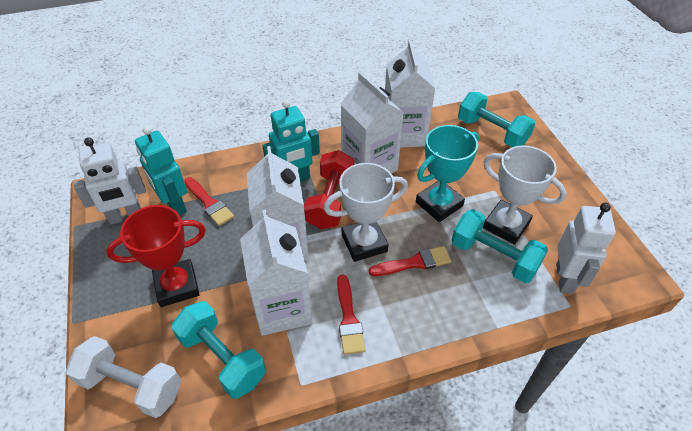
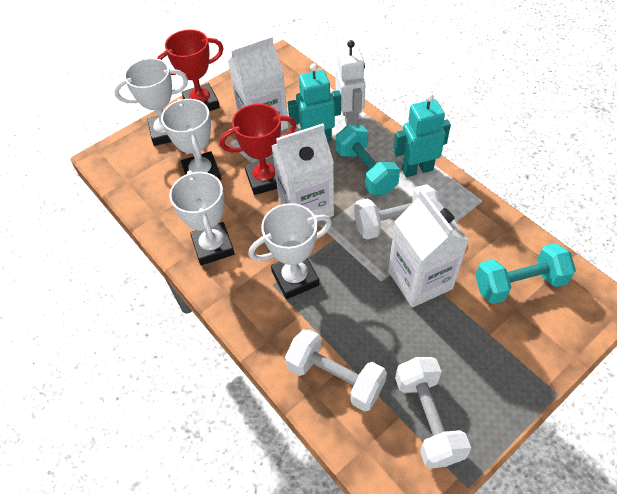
red brush: [184,177,234,226] [337,275,366,355] [369,246,451,276] = 3 -> none = 0
red dumbbell: [304,150,354,229] = 1 -> none = 0
red trophy: [106,205,206,307] = 1 -> [157,29,224,111] [220,104,296,195] = 2
turquoise dumbbell: [171,301,266,399] [451,209,548,283] [458,92,535,147] = 3 -> [336,124,400,195] [475,243,576,304] = 2
turquoise trophy: [416,125,479,222] = 1 -> none = 0
white carton: [240,210,312,336] [247,146,309,261] [341,72,404,174] [385,40,435,148] = 4 -> [228,36,288,130] [271,123,334,222] [388,190,469,308] = 3
white dumbbell: [66,336,181,418] = 1 -> [285,328,387,412] [354,184,440,239] [395,357,471,469] = 3
white robot: [74,137,146,225] [556,203,616,294] = 2 -> [335,40,366,126] = 1
white trophy: [324,163,408,262] [483,145,567,245] = 2 -> [114,58,188,146] [161,99,221,180] [169,170,235,265] [249,203,332,299] = 4

